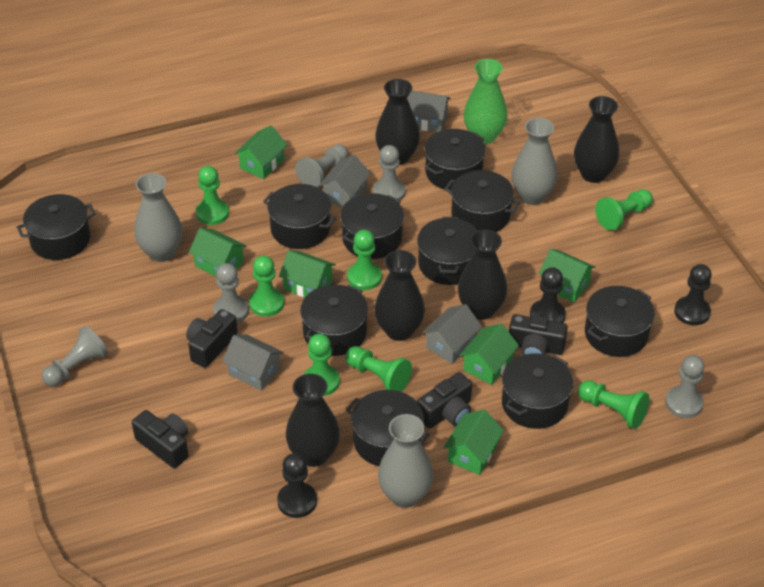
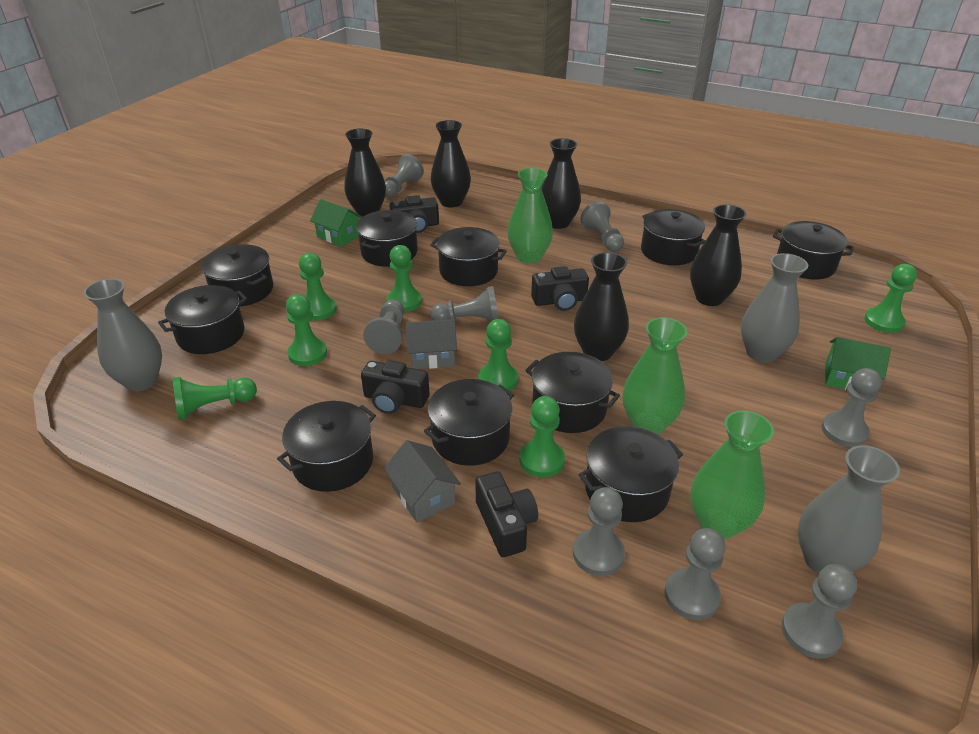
black pawn: [277,453,317,518] [530,267,566,323] [674,264,712,325] = 3 -> none = 0
green house: [189,228,246,277] [234,125,287,179] [279,250,336,297] [444,410,504,475] [460,324,519,385] [539,249,596,303] = 6 -> [310,199,362,247] [825,337,891,390] = 2
green vase: [464,59,508,144] = 1 -> [508,168,553,264] [623,317,687,434] [691,410,774,539] = 3
grey house: [222,334,284,391] [319,155,371,207] [408,91,451,132] [422,304,482,364] = 4 -> [384,440,461,522] [406,319,457,369] = 2
grey pawn: [41,326,108,387] [213,263,249,323] [295,144,349,187] [373,145,406,201] [665,355,705,418] = 5 -> [363,299,404,354] [385,154,424,197] [431,286,499,321] [573,487,625,576] [580,201,624,252] [664,528,725,620] [782,564,857,659] [821,368,882,447] = 8

